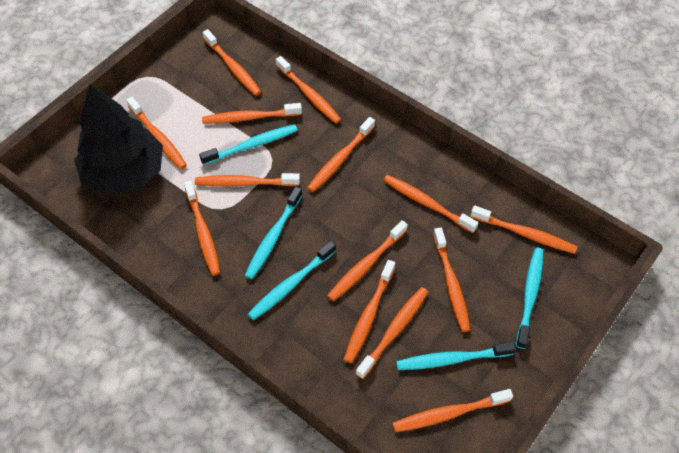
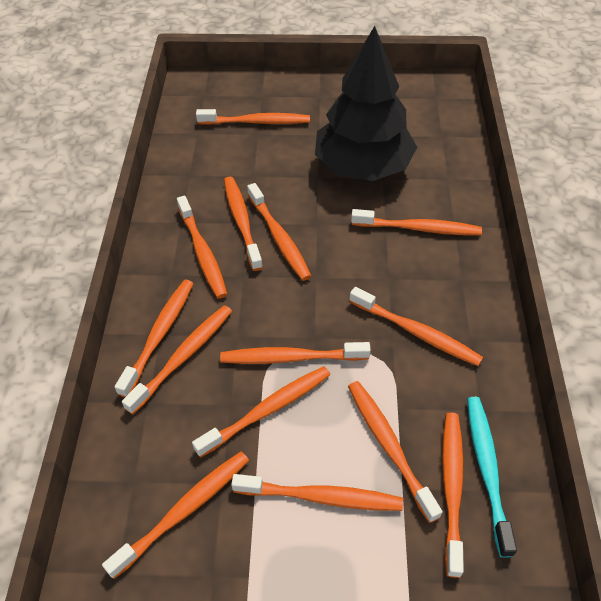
turquoise toothbrush: [199,124,298,165] [245,187,302,279] [248,241,336,320] [396,342,516,370] [516,248,544,349] = 5 -> [467,397,517,558] = 1

